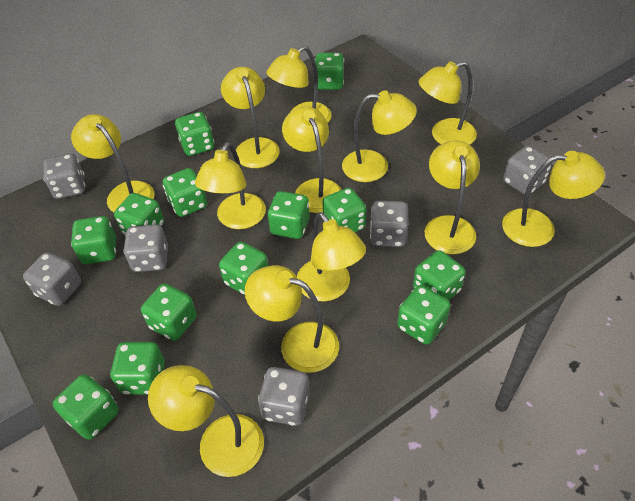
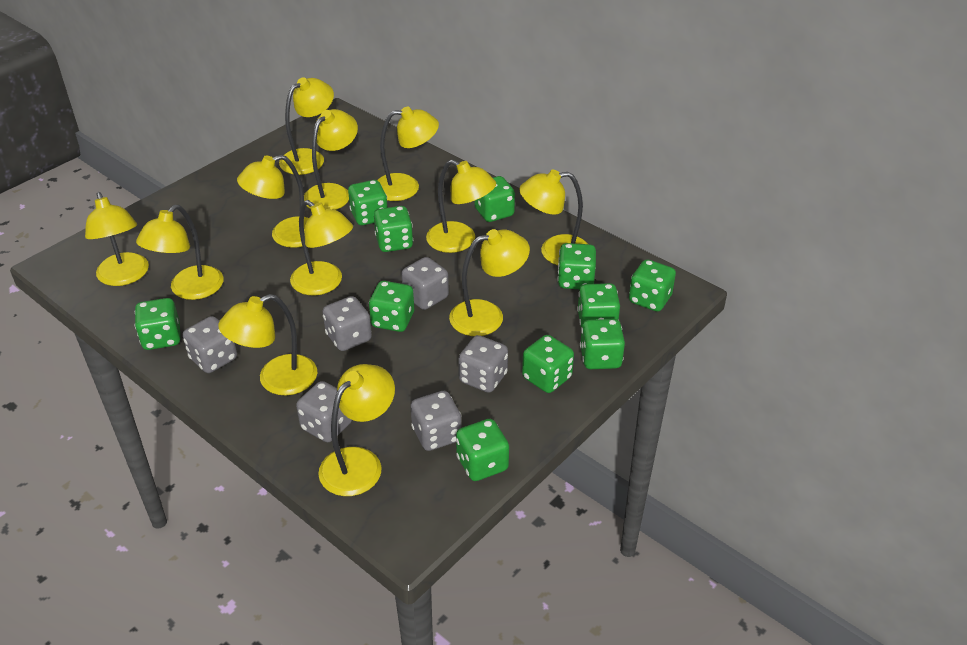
green dice: [53,374,119,440] [71,216,116,264] [110,342,165,395] [114,193,164,235] [141,283,197,341] [163,168,207,217] [175,112,214,156] [219,242,268,295] [267,191,310,239] [315,53,344,90] [322,188,366,232] [397,285,451,345] [413,250,465,300] = 13 -> [134,298,180,350] [348,180,388,225] [369,281,414,332] [374,206,413,252] [456,419,509,481] [474,176,515,222] [522,335,574,393] [557,243,596,289] [577,283,620,328] [580,319,625,369] [629,259,676,311] = 11

